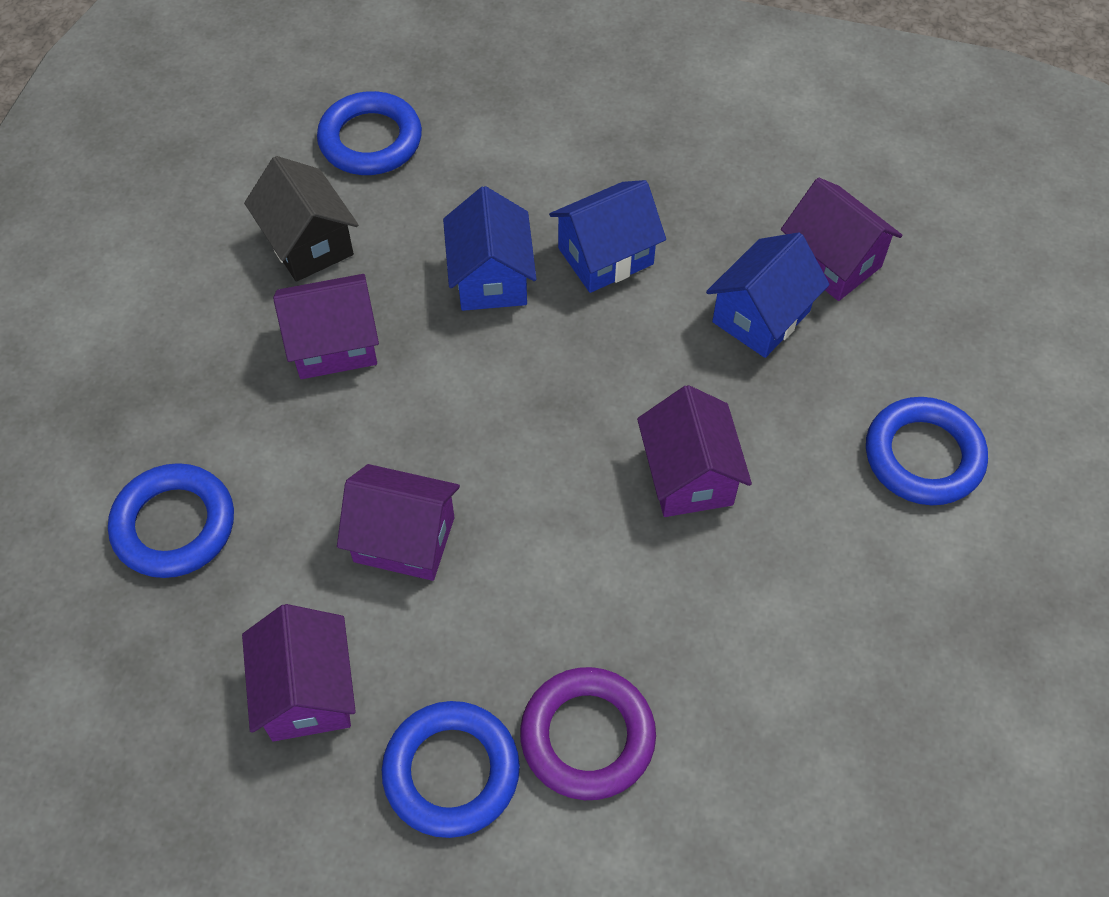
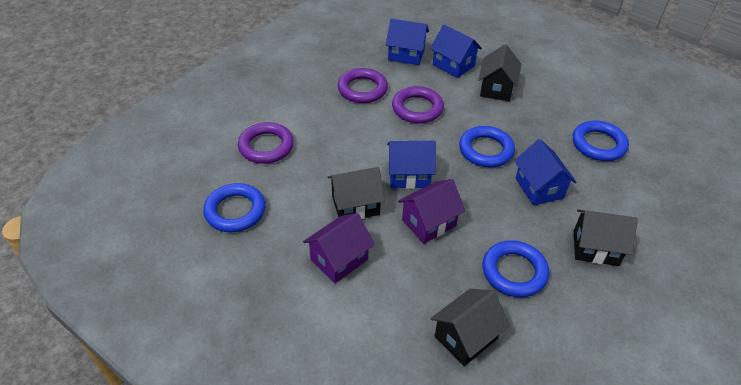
black house: [244,156,358,282] = 1 -> [327,167,385,219] [431,289,510,366] [478,45,521,101] [574,209,638,266] = 4
blue house: [443,186,536,311] [549,180,666,293] [706,232,830,358] = 3 -> [386,19,429,65] [387,141,436,189] [430,25,482,78] [514,139,576,206] = 4
purple house: [242,604,356,741] [273,274,379,379] [337,464,460,581] [637,385,752,517] [781,178,902,301] = 5 -> [303,213,375,283] [398,179,465,244] = 2
purple ring: [520,667,656,800] = 1 -> [238,122,294,164] [338,68,388,103] [392,86,444,123] = 3

